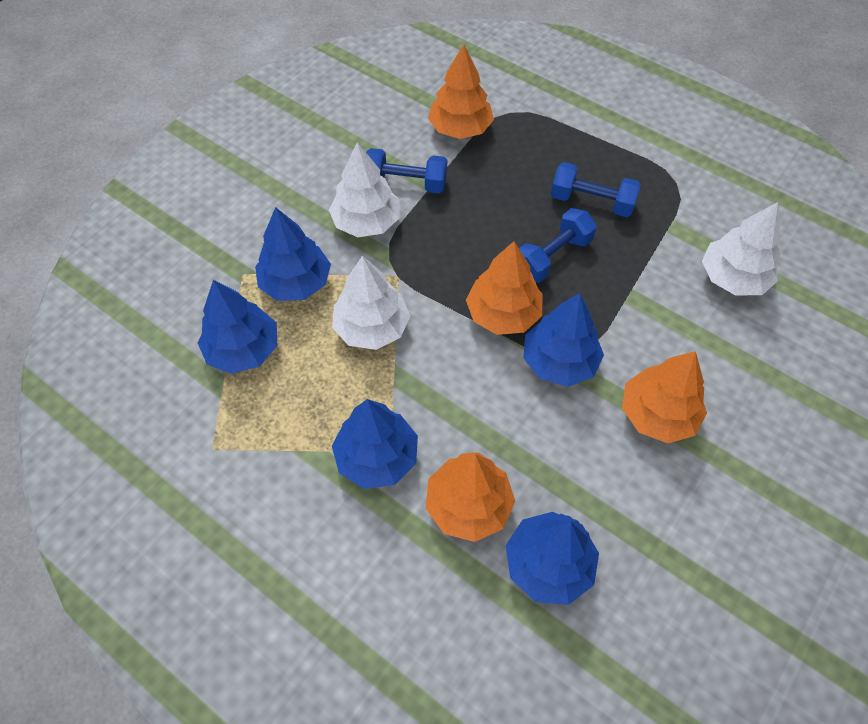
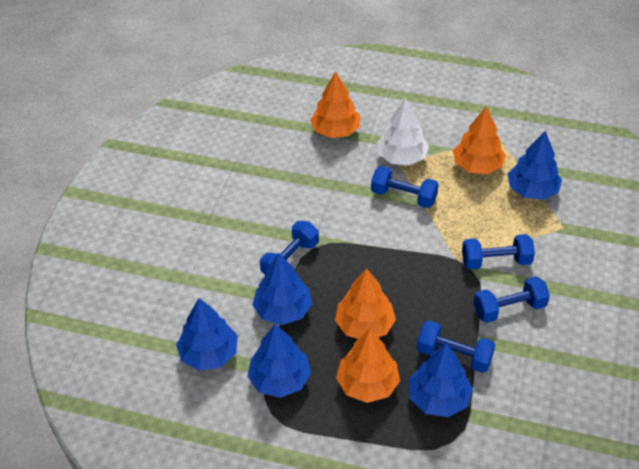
blue dumbbell: [366,148,447,194] [519,208,597,283] [551,162,641,217] = 3 -> [260,221,319,275] [371,166,439,208] [417,321,495,373] [462,234,535,269] [474,276,550,323] = 5
white tree: [329,142,400,237] [332,256,410,350] [702,202,781,296] = 3 -> [377,98,429,165] = 1

